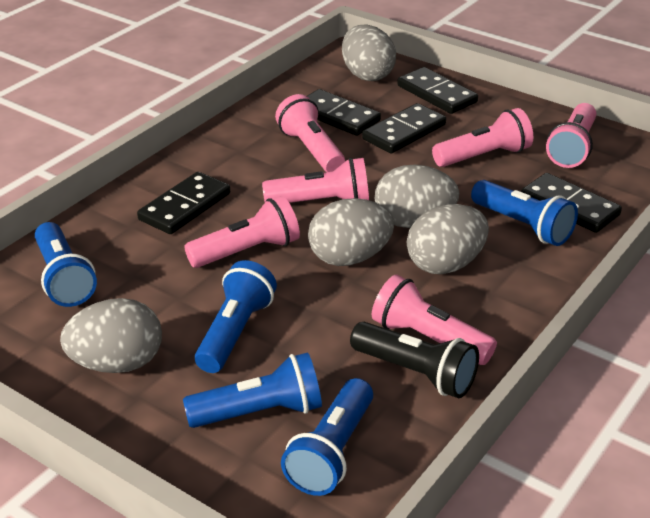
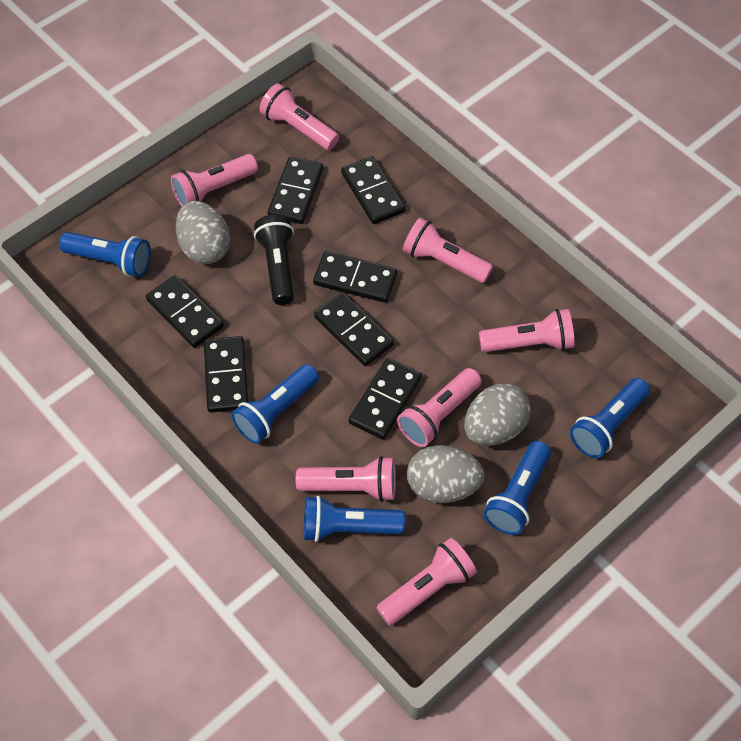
black domino: [137,172,230,234] [307,89,381,136] [362,103,446,153] [397,67,478,114] [521,173,622,233] = 5 -> [146,275,224,348] [204,336,249,413] [268,157,323,224] [313,251,397,303] [314,292,394,366] [341,156,405,224] [349,358,422,440] = 7
grey egg: [60,298,162,373] [308,198,394,266] [342,25,396,81] [375,165,459,228] [407,204,489,274] = 5 -> [176,201,230,264] [407,445,485,503] [464,383,531,446] = 3
pink flashlight: [184,196,300,268] [262,158,369,203] [275,94,345,172] [372,275,497,365] [432,108,533,167] [546,103,596,168] = 6 -> [171,154,258,207] [259,83,339,150] [296,456,396,502] [376,538,477,626] [397,368,482,447] [403,217,493,283] [479,309,574,352] = 7

